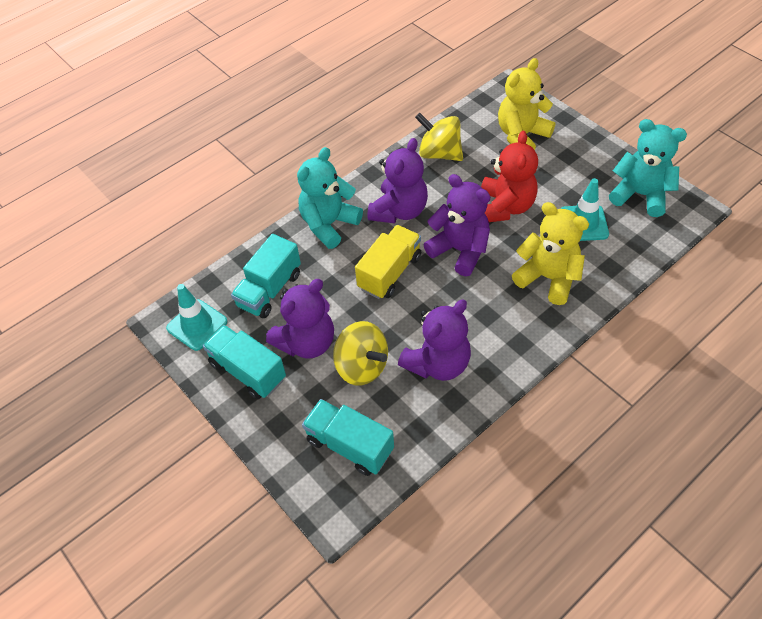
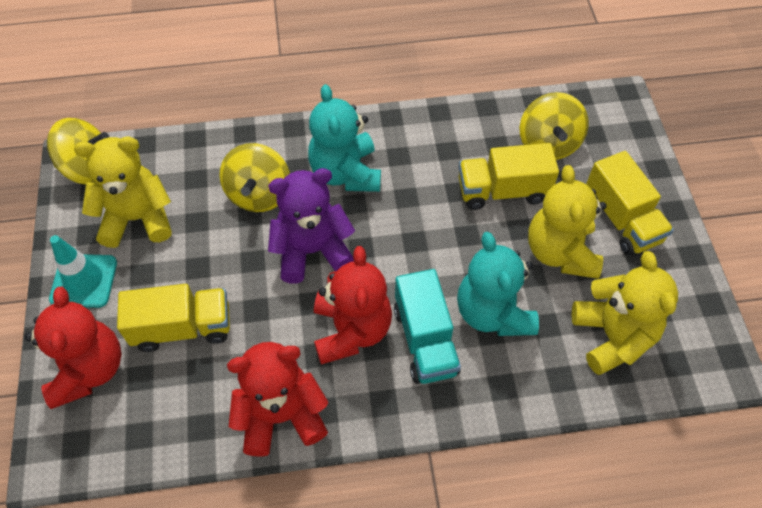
purple teddy bear: [266,279,334,359] [368,138,428,223] [398,300,471,381] [424,174,490,276] = 4 -> [268,168,355,283] = 1
red teddy bear: [481,131,538,222] = 1 -> [25,286,121,409] [227,342,328,457] [314,246,392,365] = 3
turquoise traffic cone: [166,284,227,351] [560,178,609,241] = 2 -> [49,235,117,308] = 1
turquoise truck: [203,325,286,399] [231,234,301,318] [302,399,394,476] = 3 -> [394,269,461,384] = 1
yellow spinning top: [333,321,388,386] [415,113,463,161] = 2 -> [47,118,109,184] [219,143,290,212] [520,92,589,160] = 3
yellow teddy bear: [498,58,555,150] [512,202,589,305] = 2 -> [74,136,172,248] [528,165,607,279] [572,251,678,375] = 3
yellow truck: [355,225,421,299] = 1 -> [117,284,230,352] [459,143,559,210] [586,151,674,255] = 3

